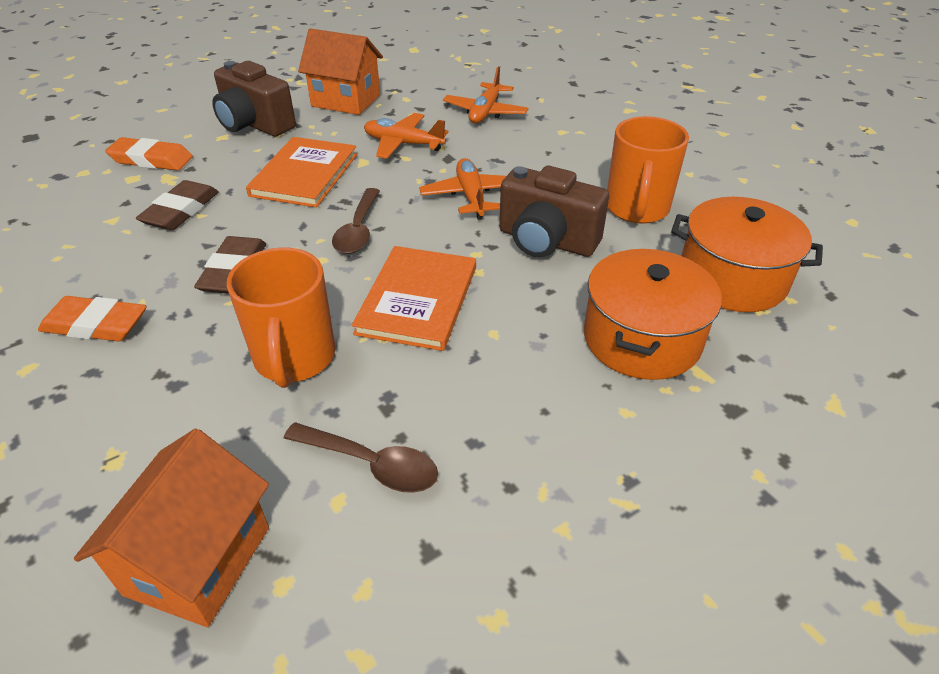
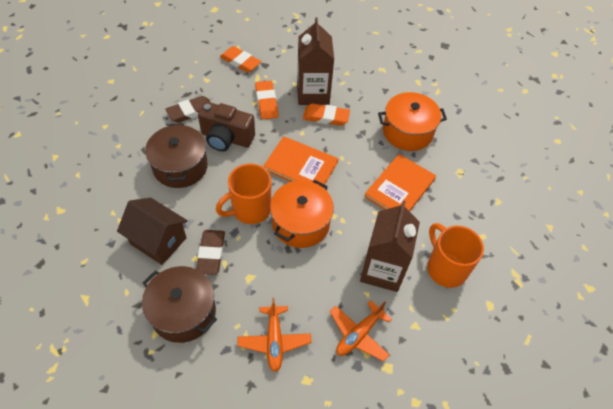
brown camera: [212,61,296,137] [499,166,609,257] = 2 -> [198,102,255,151] = 1
brown carton: none = 0 -> [297,17,334,105] [360,201,420,292] = 2
brown house: none = 0 -> [117,198,188,265] = 1
brown pot: none = 0 -> [142,266,217,343] [145,123,208,188] = 2
brown spoon: [284,423,438,493] [332,188,380,254] = 2 -> none = 0
orange eraser: [38,296,147,341] [105,137,193,171] = 2 -> [220,46,261,73] [255,81,279,120] [303,103,350,126] = 3
orange house: [74,429,269,627] [298,28,383,115] = 2 -> none = 0
orange plane: [364,113,449,159] [419,158,506,220] [443,66,529,123] = 3 -> [237,298,312,372] [329,300,392,362] = 2

